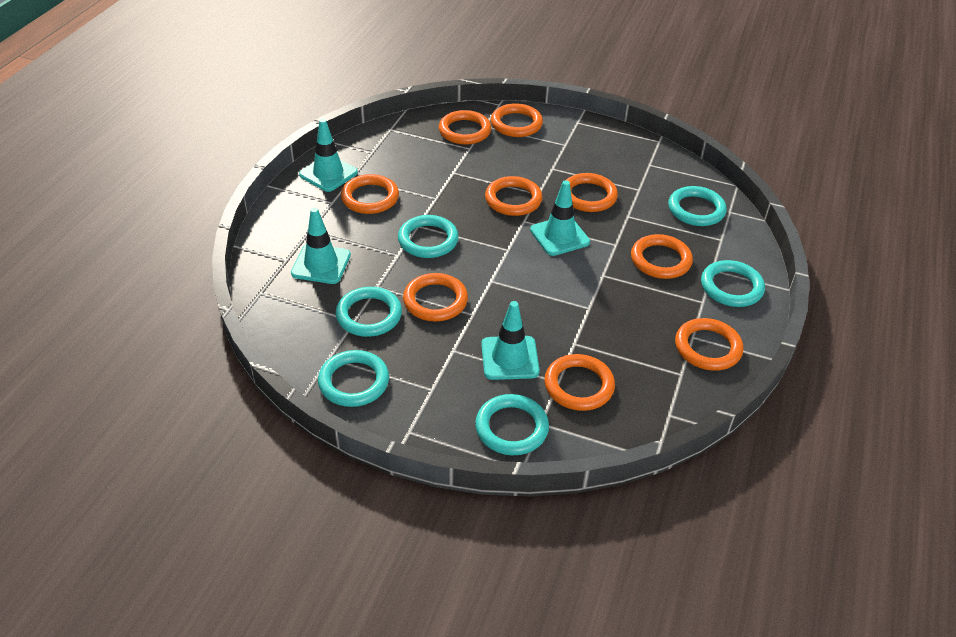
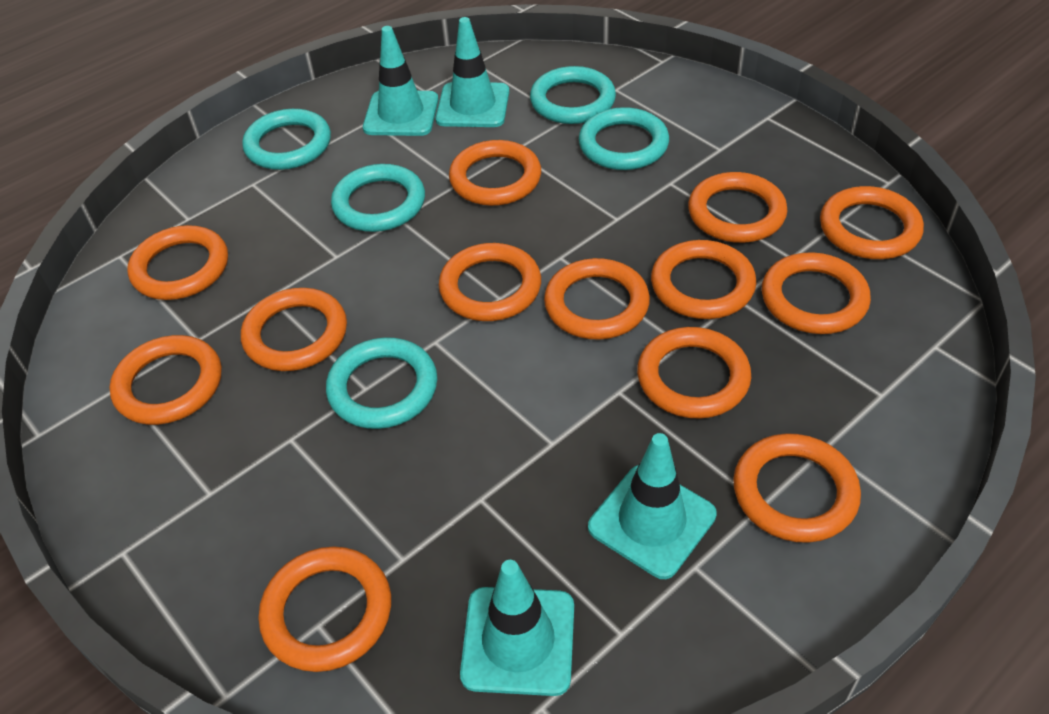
orange ring: [341,174,399,214] [403,273,468,322] [439,110,491,145] [485,176,543,216] [491,103,543,137] [544,354,615,411] [566,173,618,212] [631,234,693,279] [675,318,743,371] = 9 -> [109,335,221,425] [128,225,228,300] [241,288,347,371] [259,546,391,672] [439,243,541,321] [449,140,541,206] [544,258,650,340] [637,327,751,419] [651,240,756,319] [688,172,788,243] [733,433,861,543] [762,252,871,334] [820,186,924,259] = 13
turquoise ring: [318,350,389,407] [336,287,402,337] [398,215,459,258] [475,394,549,455] [668,186,727,226] [701,260,765,307] = 6 -> [242,109,331,170] [326,338,437,429] [331,164,425,232] [530,66,616,124] [579,107,669,170] = 5

